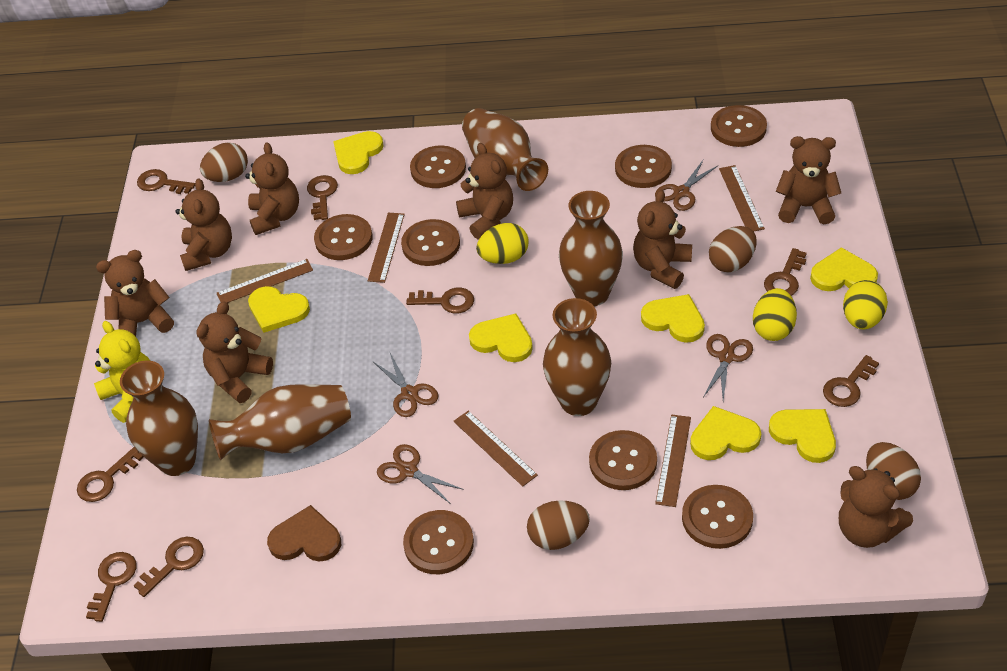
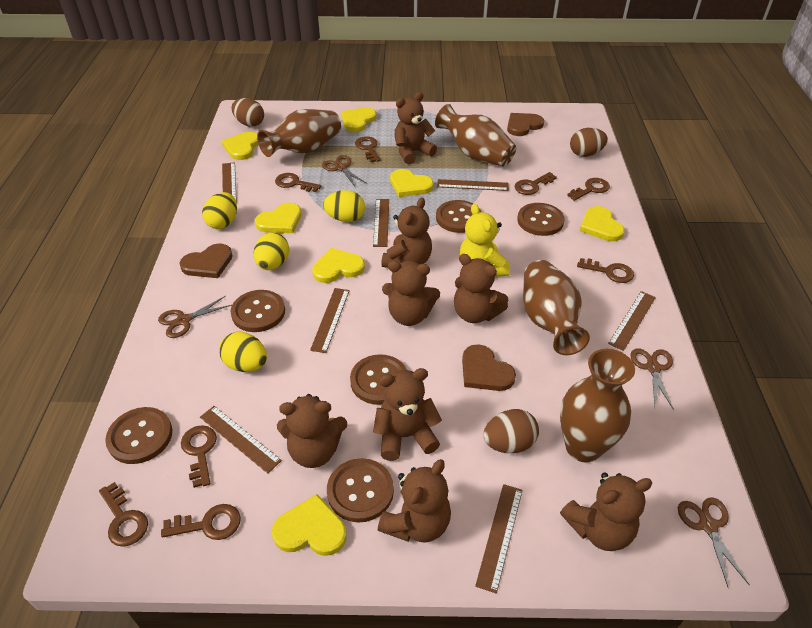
brown button: [314,214,372,260] [401,219,460,266] [403,510,474,574] [410,146,466,188] [589,430,657,490] [615,145,672,188] [682,485,753,549] [711,105,767,147] = 8 -> [105,407,172,464] [231,290,285,332] [327,458,394,522] [350,354,407,405] [436,200,481,233] [517,203,565,236] = 6
brown egg: [200,142,248,182] [527,500,590,550] [709,226,757,272] [866,442,921,500] = 4 -> [232,98,264,127] [483,409,539,453] [570,128,608,157] = 3
brown heart: [267,505,341,562] = 1 -> [179,244,233,278] [462,344,516,391] [507,113,544,136] = 3
brown ruler: [216,259,313,303] [368,213,405,283] [454,411,538,486] [655,415,691,507] [719,165,765,232] = 5 -> [200,406,282,474] [222,162,237,203] [310,288,350,353] [373,199,389,247] [437,179,509,191] [475,484,523,594] [608,291,656,351] = 7
brown vase: [120,360,198,476] [209,384,351,460] [462,108,548,191] [543,298,611,416] [559,191,623,306] = 5 -> [257,109,341,157] [435,104,516,166] [523,260,590,355] [560,349,635,463] = 4
yellow egg: [476,223,529,264] [753,288,797,341] [843,280,888,330] = 3 -> [202,192,237,229] [219,332,267,372] [254,233,289,270] [323,190,365,222] = 4

